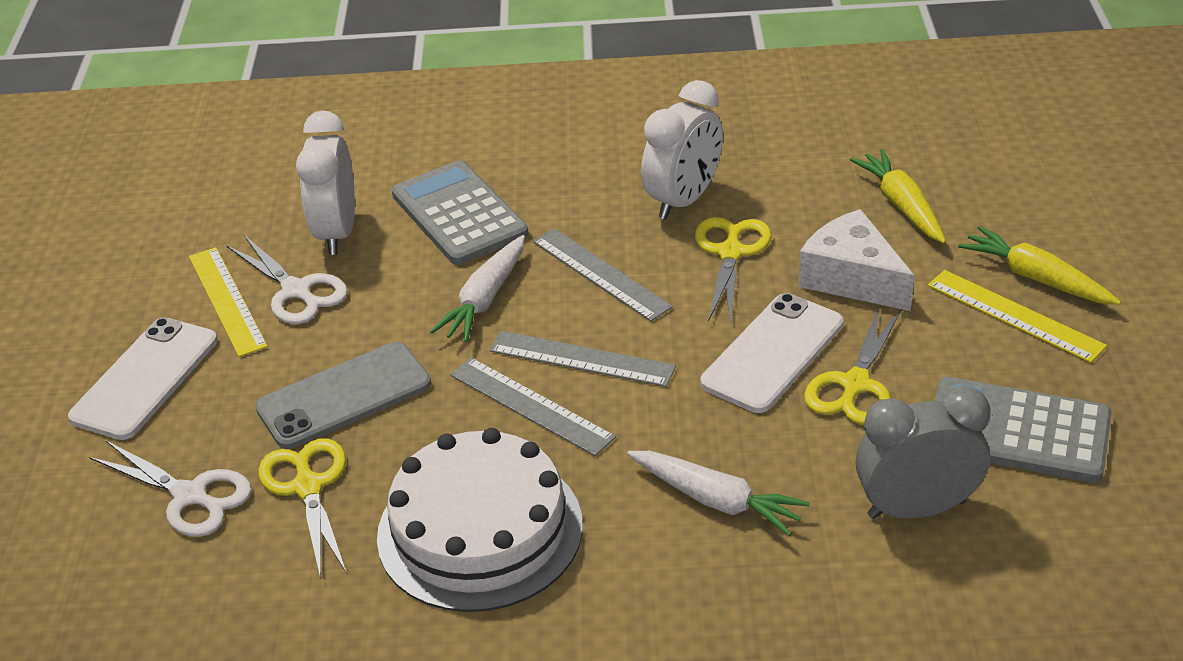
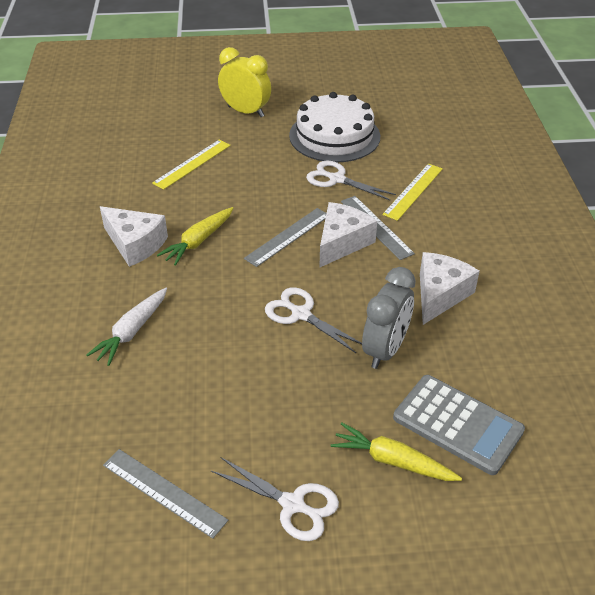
grey calculator: [392,161,529,265] [935,377,1112,483] = 2 -> [393,375,525,475] = 1
grey phone: [255,342,431,449] = 1 -> none = 0
white carrot: [430,235,525,342] [627,451,810,536] = 2 -> [86,288,167,366] = 1
white cheese: [799,209,914,311] = 1 -> [100,206,168,267] [319,202,377,268] [420,252,480,325] = 3
white clock: [296,110,355,255] [641,80,723,220] = 2 -> none = 0
white phone: [68,317,217,440] [700,293,843,413] = 2 -> none = 0
white scissors: [89,441,252,537] [227,235,348,324] = 2 -> [211,457,339,541] [265,287,362,353] [306,161,396,200] = 3
yellow clock: none = 0 -> [218,47,271,117] = 1
yellow scissors: [258,438,347,579] [695,217,771,322] [804,307,902,425] = 3 -> none = 0

